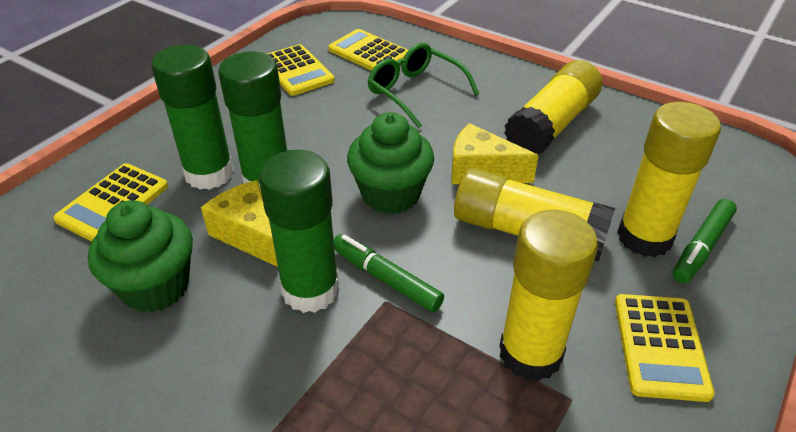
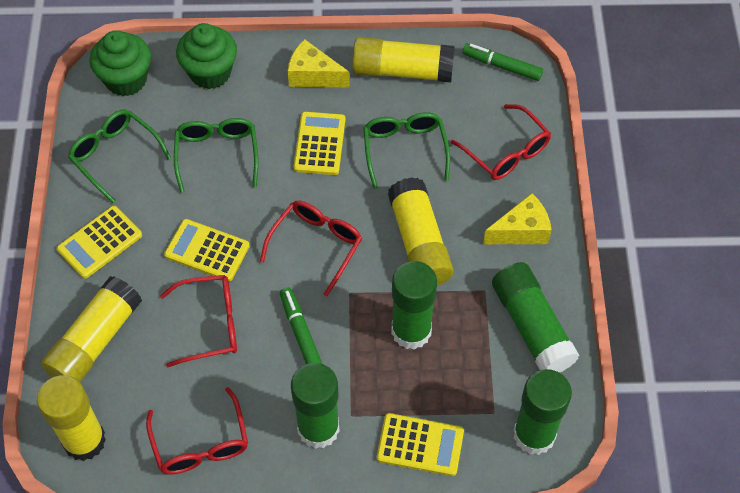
green glasses: [368,43,479,128] = 1 -> [68,109,171,203] [174,118,258,193] [363,112,450,189] = 3
green glue stick: [151,45,234,190] [218,52,287,190] [259,150,339,313] = 3 -> [291,363,340,449] [391,261,437,350] [492,262,579,372] [514,369,572,455] = 4
red glasses: none = 0 -> [146,387,248,474] [160,275,237,367] [260,201,362,296] [451,104,551,180] = 4

